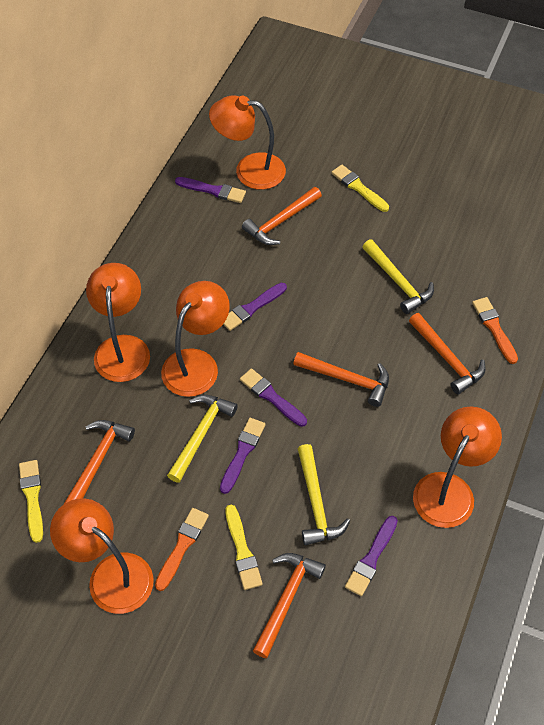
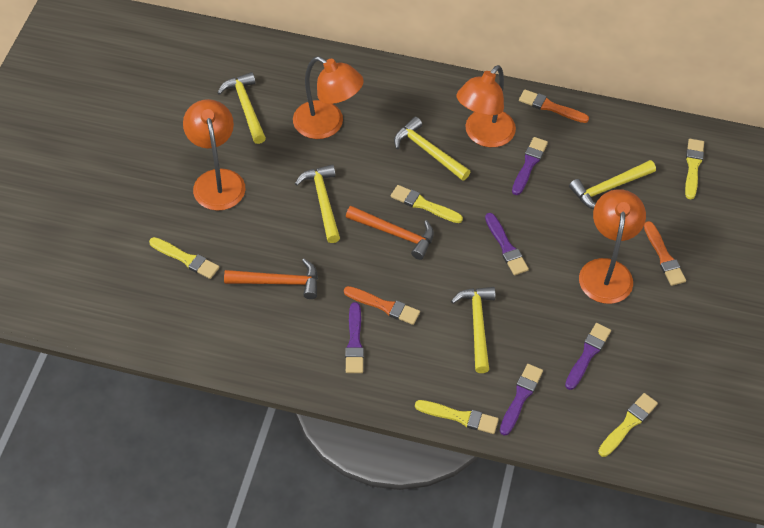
orange brush: [155,508,209,591] [472,297,518,364] = 2 -> [344,286,420,325] [519,89,589,123] [644,221,686,286] = 3
orange hammer: [63,420,135,505] [242,187,322,245] [253,553,326,658] [293,352,389,407] [409,313,485,394] = 5 -> [224,259,318,299] [346,206,434,260] = 2
orange lamp: [50,498,154,614] [86,263,150,382] [161,281,230,397] [209,95,286,190] [413,406,502,528] = 5 -> [183,99,246,211] [293,56,364,139] [456,65,516,147] [579,189,646,304] = 4
yellow brush: [19,460,43,543] [226,505,263,590] [331,165,389,212] = 3 -> [149,237,219,279] [391,185,463,223] [415,400,499,434] [598,393,658,457] [685,139,704,199] = 5
yellow hammer: [167,395,238,483] [298,444,350,545] [363,239,434,314] = 3 -> [217,72,266,144] [295,164,340,243] [394,117,470,181] [451,287,495,373] [569,160,656,209] = 5

